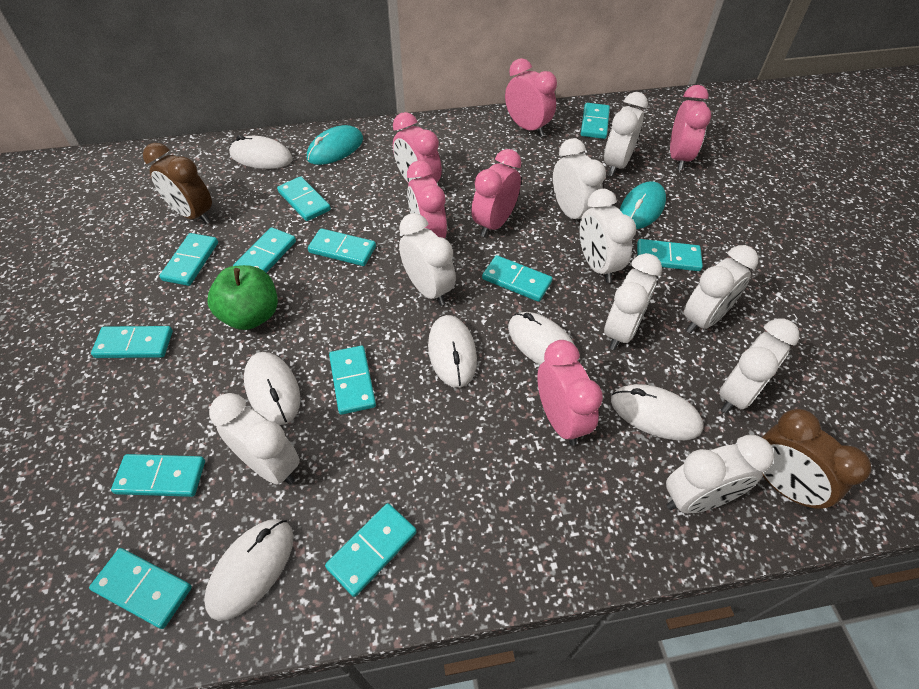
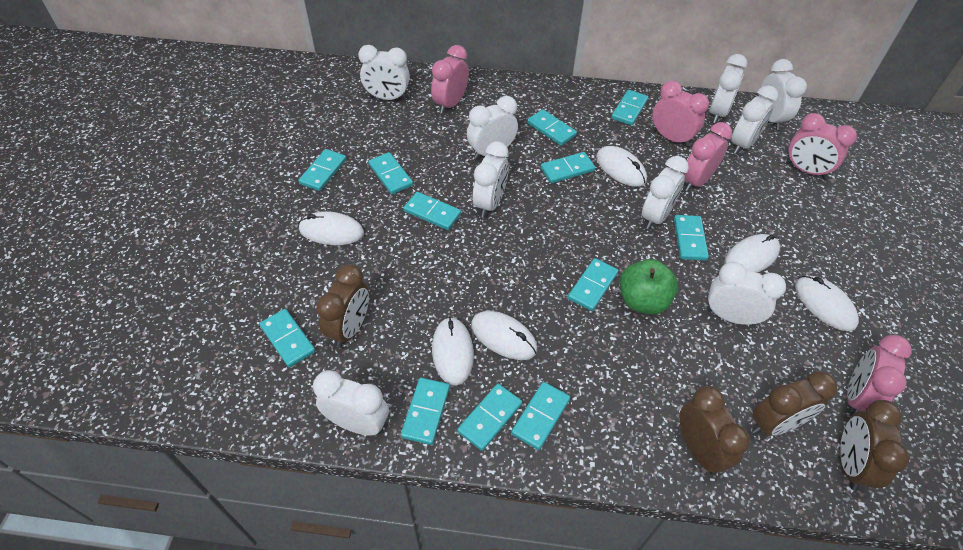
brown clock: [143,143,212,224] [762,409,871,510] = 2 -> [316,264,369,348] [679,386,750,475] [752,371,837,436] [840,400,909,491] = 4
pink clock: [393,112,442,184] [407,161,447,239] [471,149,521,237] [505,58,557,137] [537,340,603,445] [670,85,711,170] = 6 -> [431,45,469,114] [652,81,709,147] [682,122,732,192] [786,113,857,179] [847,335,912,416] = 5
turquoise mouse: [307,125,363,165] [620,181,666,229] = 2 -> none = 0

